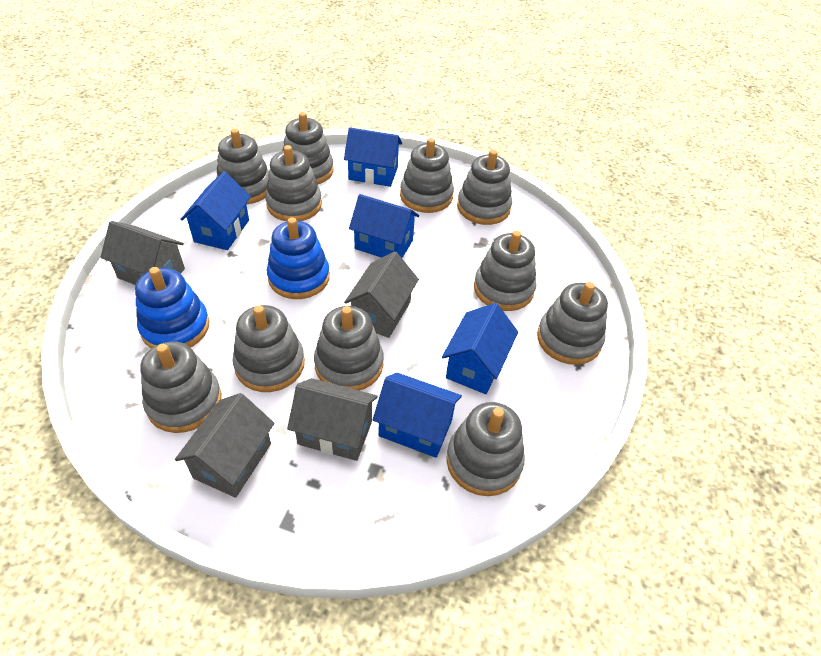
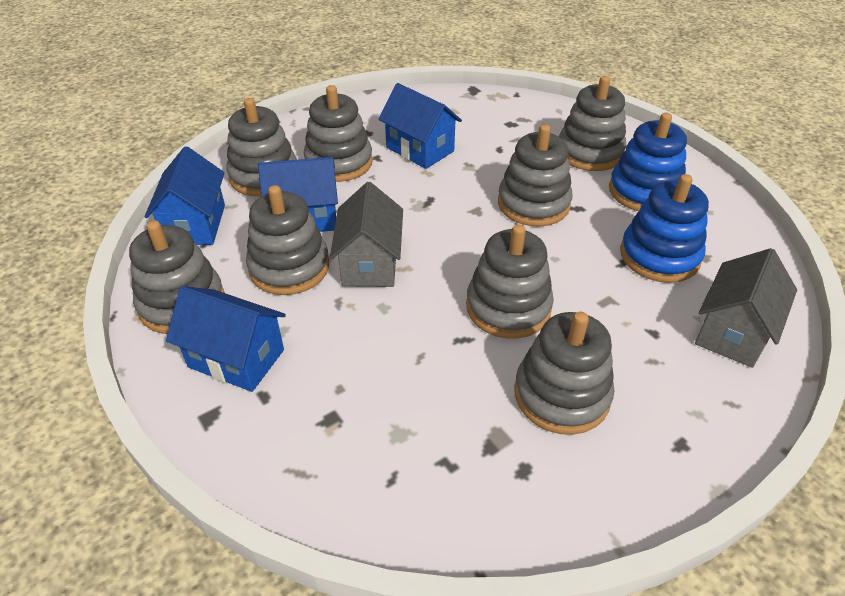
blue house: [180,172,251,250] [344,127,402,187] [349,194,419,258] [373,373,462,458] [442,303,518,394] = 5 -> [144,146,225,245] [166,286,286,392] [258,157,338,232] [378,83,462,169] = 4
grey house: [101,221,185,285] [175,393,275,498] [287,378,378,461] [344,251,419,338] = 4 -> [330,182,403,287] [695,248,797,368] = 2
grey stacking toy: [141,342,222,433] [216,129,269,204] [233,305,305,392] [265,145,322,221] [282,112,334,184] [314,306,383,391] [400,138,454,213] [446,402,525,496] [457,150,512,225] [474,231,537,311] [537,282,608,365] = 11 -> [129,220,225,334] [226,98,297,197] [246,185,329,295] [304,85,373,182] [466,224,554,339] [498,124,573,227] [514,312,614,435] [559,76,626,171] = 8

